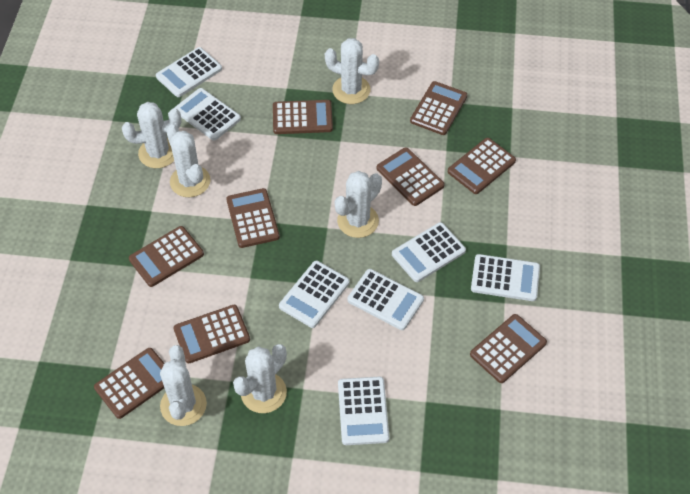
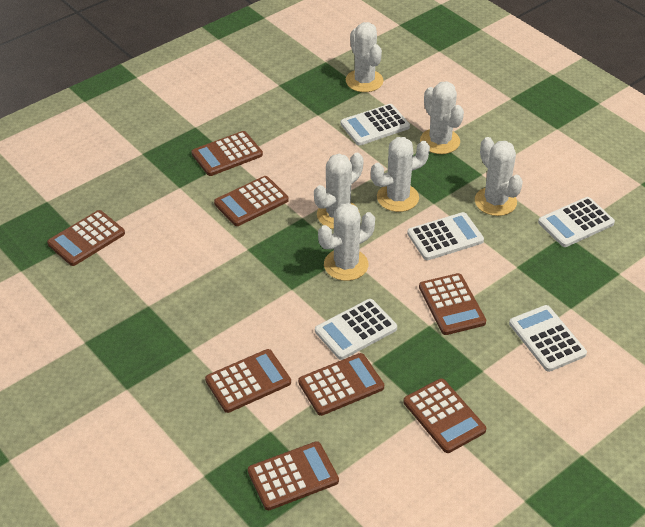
brown calculator: [94,348,164,419] [129,226,204,287] [173,305,250,363] [226,188,280,248] [273,100,333,134] [377,147,445,206] [410,81,467,135] [448,138,516,194] [470,314,547,383] = 9 -> [47,210,125,266] [191,131,263,176] [205,349,291,413] [214,176,289,226] [248,441,339,510] [298,353,384,416] [403,378,486,453] [419,273,486,335] = 8
white calculator: [156,47,222,97] [174,88,241,141] [279,261,350,328] [338,377,389,445] [348,269,424,330] [392,222,466,282] [471,254,540,301] = 7 -> [315,299,397,360] [341,104,410,145] [407,212,484,260] [509,305,587,372] [538,197,615,247] = 5

